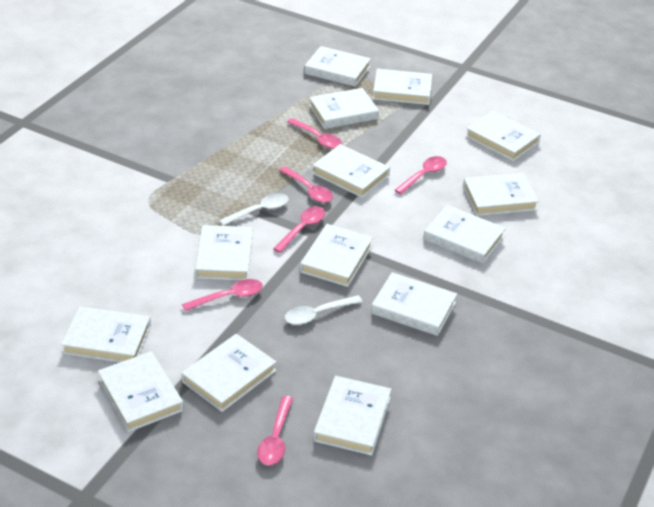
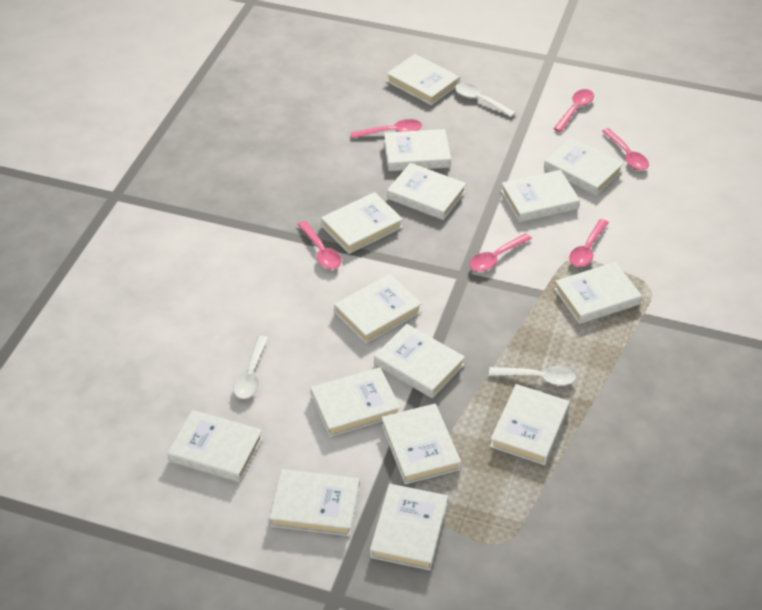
white book: [61,306,151,363] [98,351,184,432] [181,334,276,412] [195,225,253,281] [300,224,373,287] [304,46,371,87] [309,88,379,129] [312,144,390,198] [313,376,392,456] [371,272,457,336] [373,69,432,105] [424,205,506,264] [463,173,539,216] [465,111,541,161] = 14 -> [168,410,263,482] [270,469,360,536] [311,367,400,437] [321,192,403,254] [334,274,422,344] [370,484,448,571] [374,324,465,398] [381,404,461,484] [384,129,451,171] [387,54,460,105] [387,163,466,220] [490,384,570,465] [501,170,580,222] [544,137,624,196] [554,262,642,324] = 15
white spoon: [219,193,289,226] [285,295,363,325] = 2 -> [233,336,268,399] [455,83,516,117] [489,366,576,385] = 3

